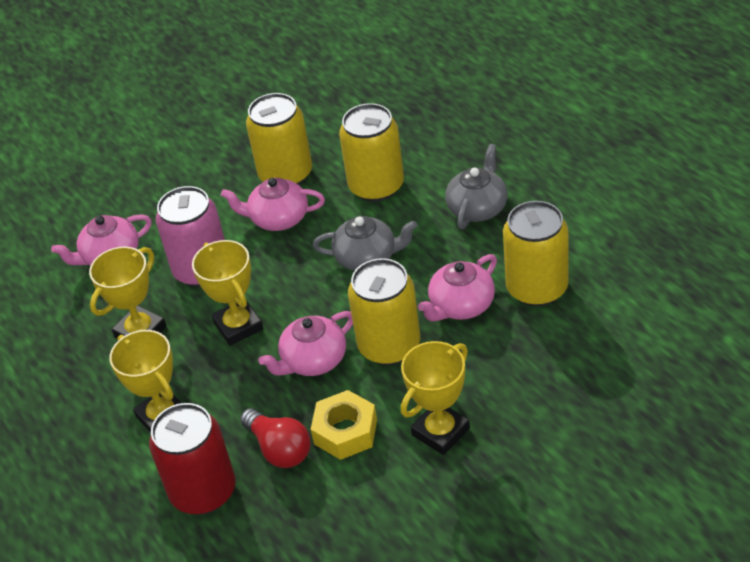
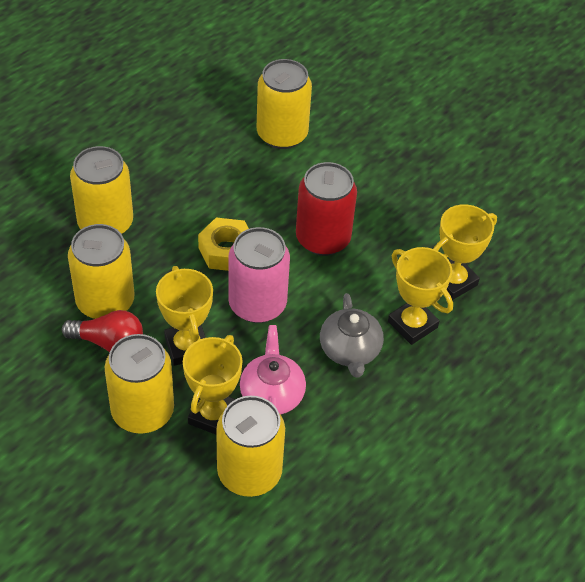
grey teapot: [313,216,417,271] [445,144,508,229] = 2 -> [320,293,384,378] = 1
pink teapot: [51,214,152,266] [221,178,325,231] [259,311,353,376] [418,254,497,321] = 4 -> [240,325,306,415] = 1
yellow can: [246,93,312,185] [339,103,404,202] [348,258,420,365] [503,201,569,307] = 4 -> [68,224,135,319] [70,146,133,234] [105,334,174,434] [216,396,285,497] [257,59,312,149] = 5

